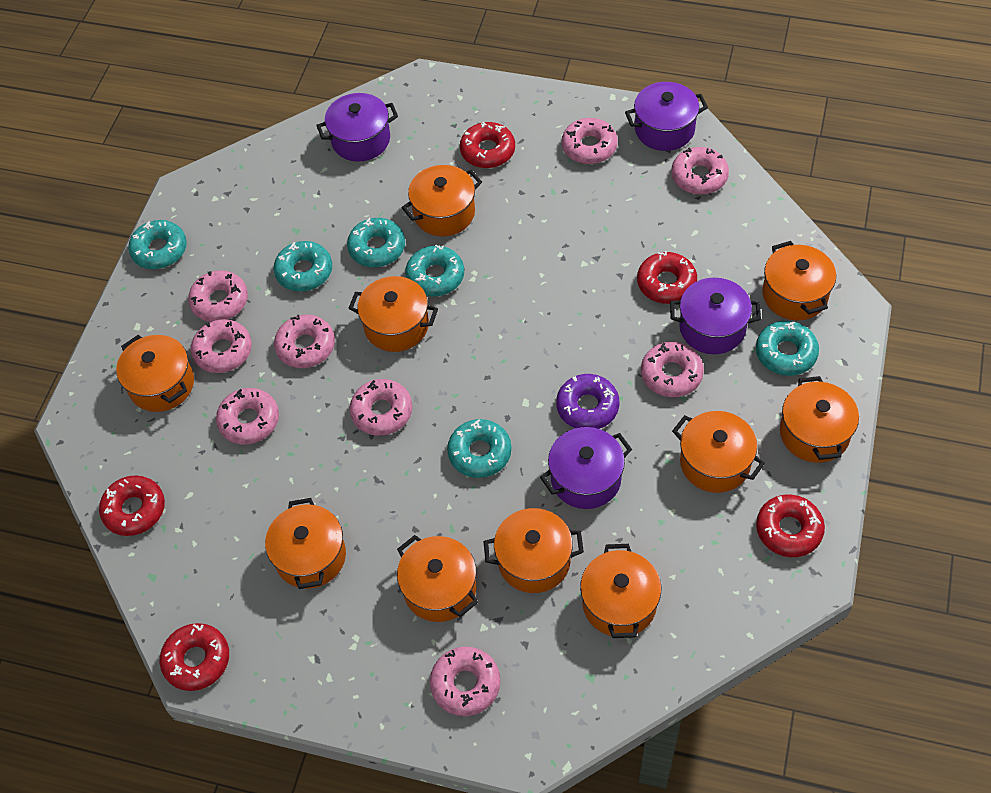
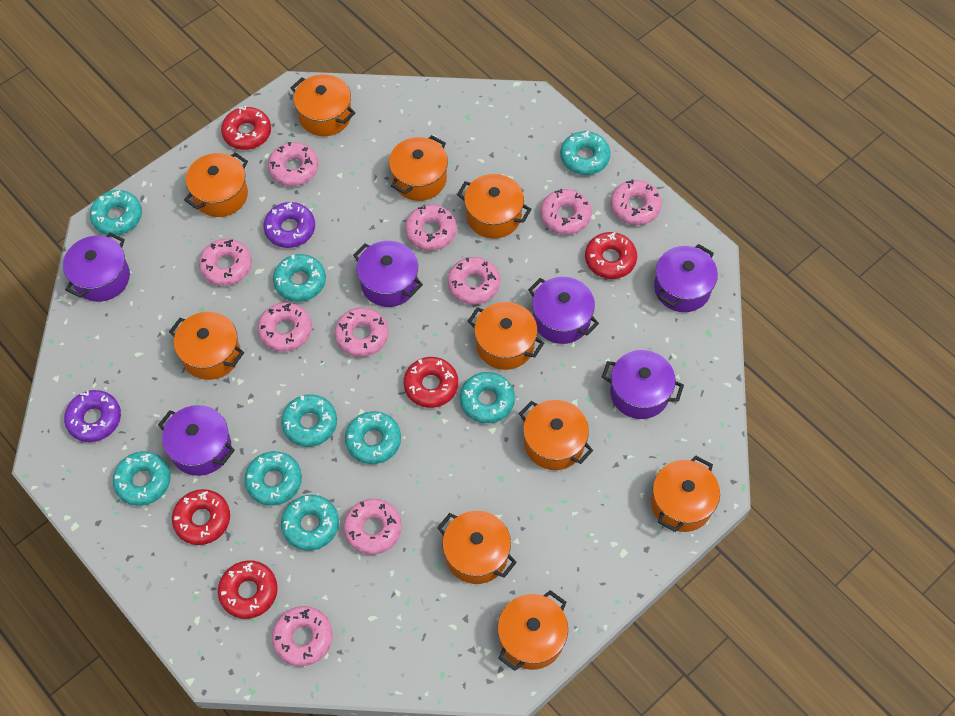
pink donut: [188,270,248,322] [191,319,252,373] [216,388,279,444] [274,315,335,368] [350,379,412,436] [430,647,501,716] [562,118,618,164] [641,342,704,397] [671,147,729,195] = 9 -> [199,239,252,286] [258,302,312,352] [268,142,318,186] [272,606,333,666] [335,307,389,357] [343,499,402,555] [405,205,457,251] [448,257,500,305] [540,189,592,235] [611,179,662,225] = 10
purple donut: [556,374,619,429] = 1 -> [64,390,121,442] [263,202,315,248] = 2
purple pot: [316,93,398,162] [540,427,632,509] [625,82,708,151] [670,278,761,354] = 4 -> [63,232,130,302] [158,405,235,476] [353,241,423,307] [528,277,599,344] [602,350,684,419] [654,244,718,312] = 6
turquoise donut: [128,220,187,269] [274,241,332,292] [347,218,405,267] [405,245,464,297] [447,419,512,478] [756,321,819,376] = 6 -> [90,190,142,235] [113,452,171,506] [244,451,302,506] [273,254,326,302] [281,395,337,447] [281,495,339,551] [345,411,401,464] [460,372,515,423] [560,131,610,175] = 9

